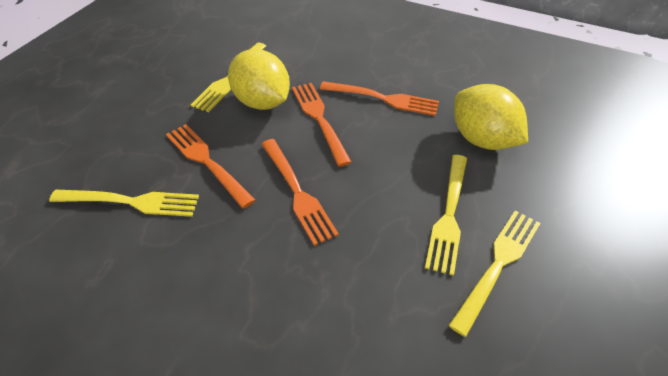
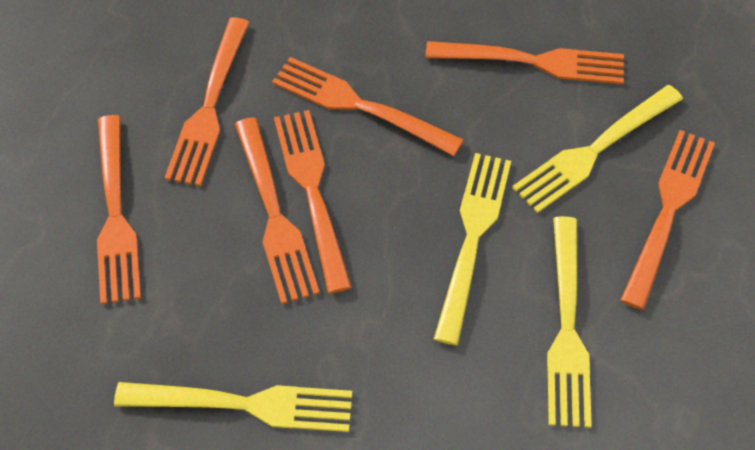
orange fork: [166,124,255,209] [261,139,339,246] [292,83,351,167] [320,81,439,116] = 4 -> [97,115,141,304] [164,17,250,186] [235,117,320,304] [272,57,463,156] [274,110,352,294] [425,41,624,84] [620,130,715,310] = 7
yellow lemon: [228,49,290,110] [454,84,528,150] = 2 -> none = 0

